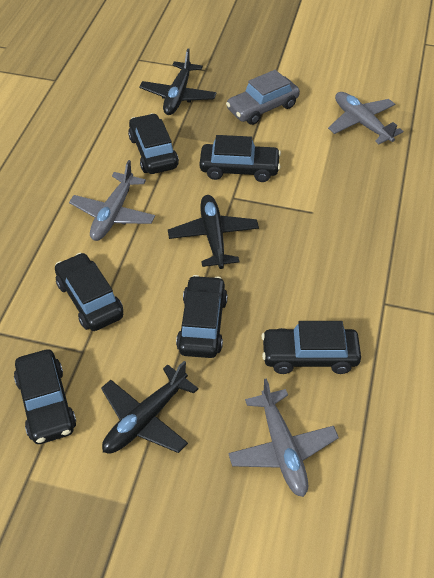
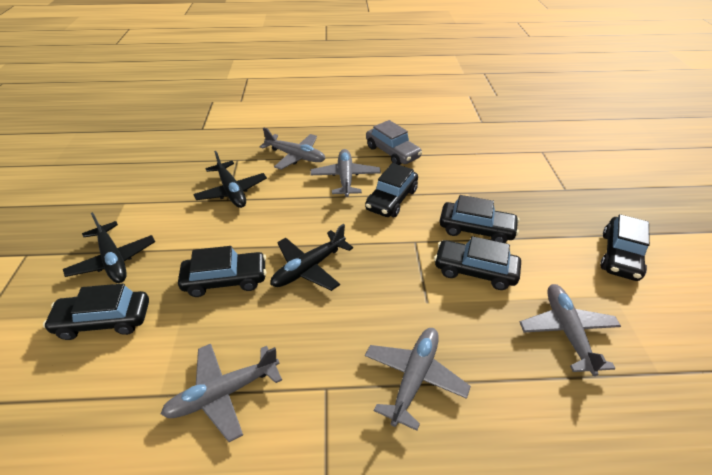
grey plane: [69,160,155,241] [228,378,339,497] [328,92,404,144] = 3 -> [161,344,282,442] [260,127,325,170] [310,149,381,197] [365,328,471,431] [520,284,621,376] = 5

